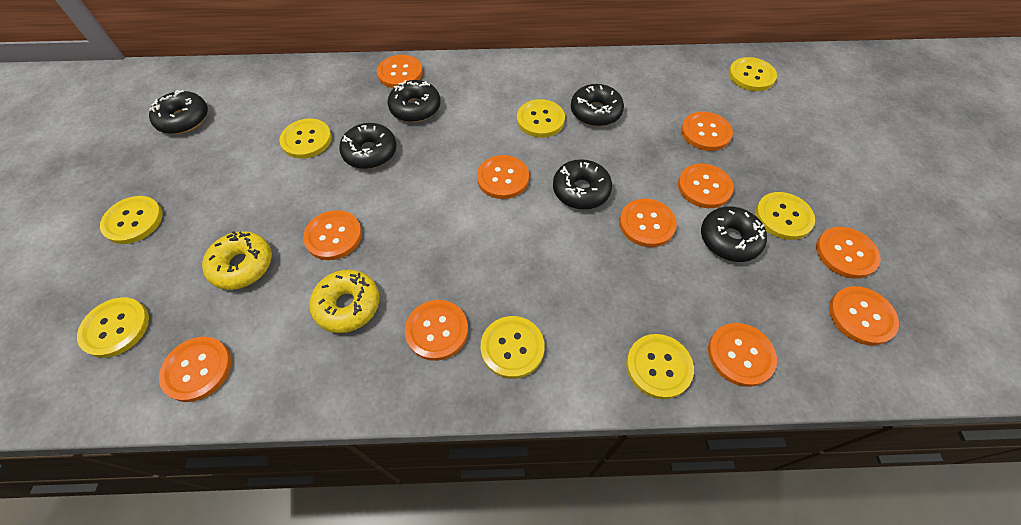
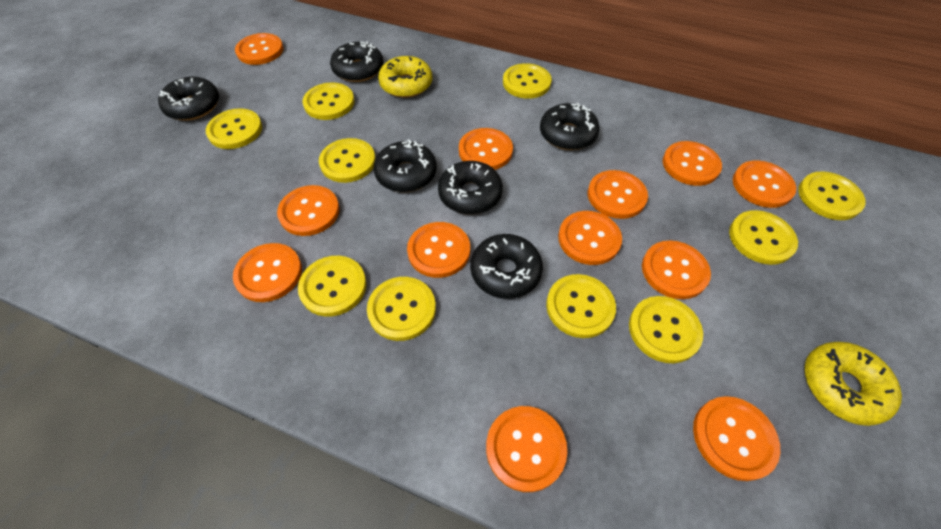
orange button: [159,337,231,402] [303,210,362,260] [377,55,423,88] [405,300,468,361] [477,155,529,199] [619,199,677,247] [678,164,734,208] [681,112,733,151] [708,323,777,387] [816,227,880,279] [829,286,899,345] = 11 -> [233,243,302,302] [235,33,284,65] [277,185,340,236] [407,222,470,278] [459,128,513,170] [486,406,567,492] [558,211,622,265] [588,170,648,219] [642,241,711,299] [663,141,722,186] [693,396,780,481] [733,160,796,208] = 12
yellow button: [77,297,149,358] [100,196,163,244] [280,119,332,159] [481,316,545,379] [517,99,565,138] [626,334,694,399] [729,57,777,91] [755,192,815,240] = 8 -> [206,108,262,149] [298,256,367,317] [302,82,354,120] [319,138,376,183] [367,277,436,341] [503,63,552,99] [546,274,616,338] [629,296,703,363] [729,210,798,265] [798,171,866,220] = 10

